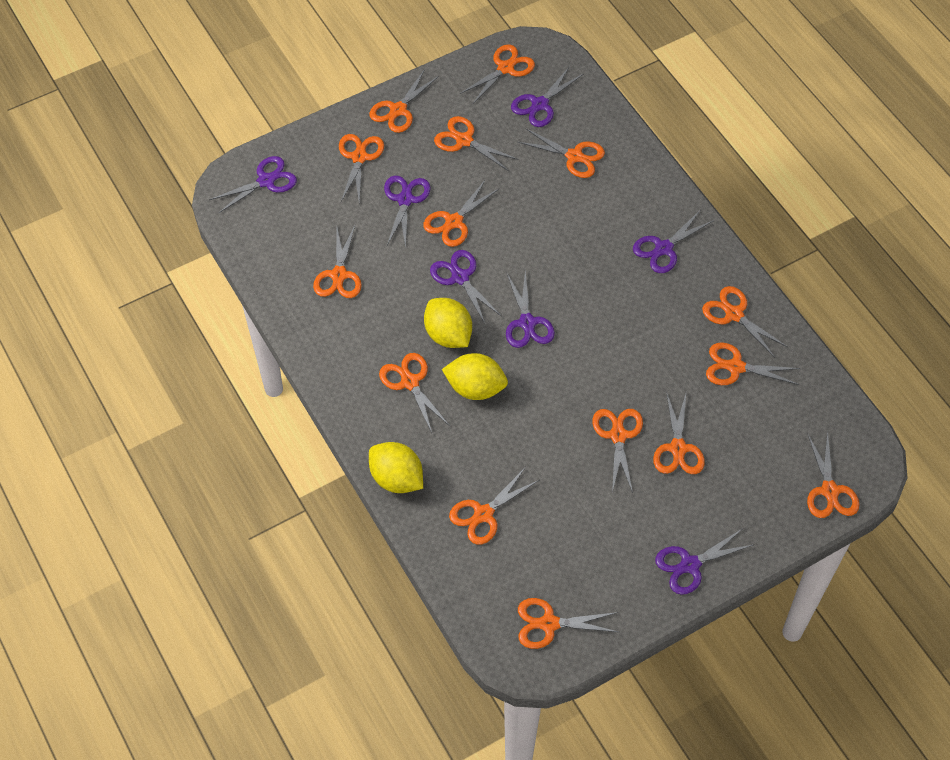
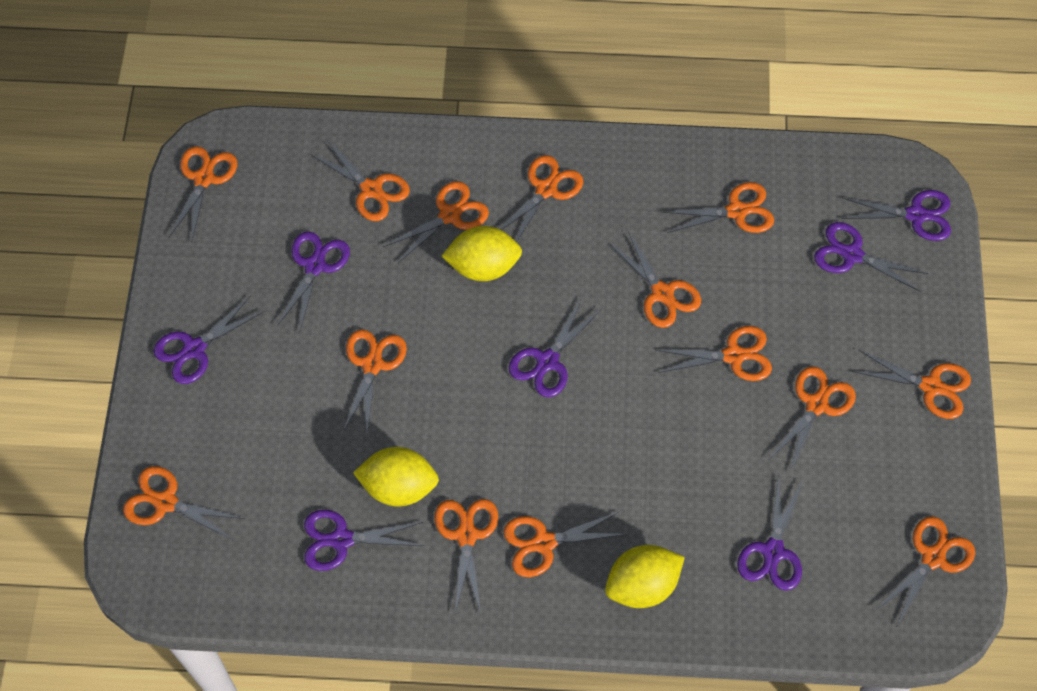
orange scissors: [313,226,362,298] [339,134,384,203] [369,69,439,133] [379,353,450,433] [423,179,500,247] [434,116,519,171] [449,467,539,545] [460,44,535,104] [518,128,605,178] [518,598,618,649] [592,409,643,493] [653,391,705,474] [702,286,788,358] [706,342,801,385] [807,431,860,518] = 15 -> [123,466,245,541] [169,146,237,243] [310,139,410,221] [343,329,407,434] [383,181,489,264] [435,499,498,613] [500,155,583,242] [503,511,627,577] [609,231,701,328] [655,326,772,381] [662,182,774,233] [769,366,856,473] [852,350,971,419] [877,516,975,626] = 14

